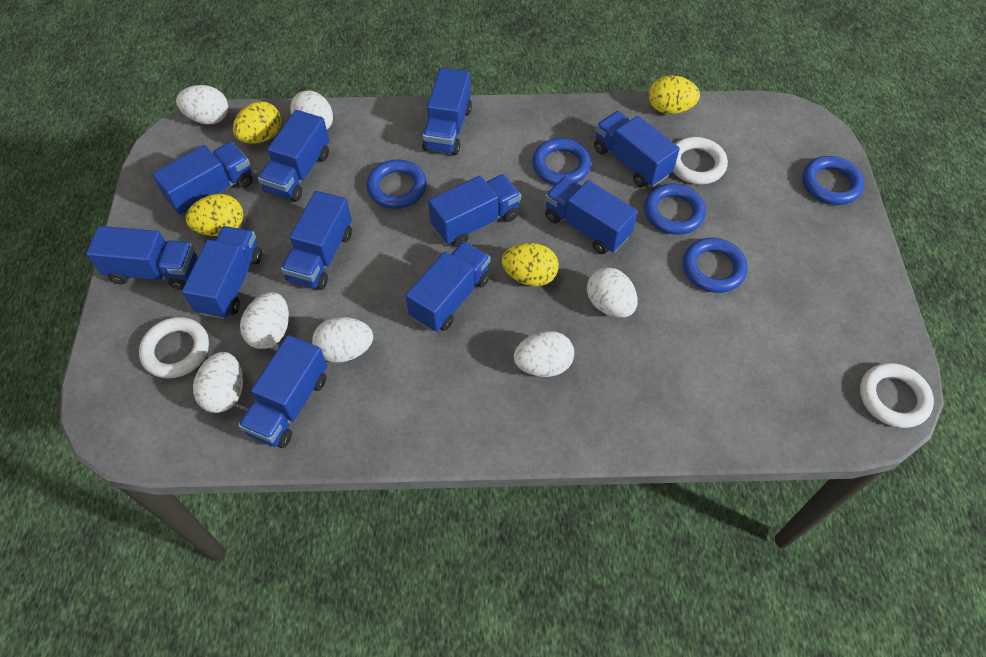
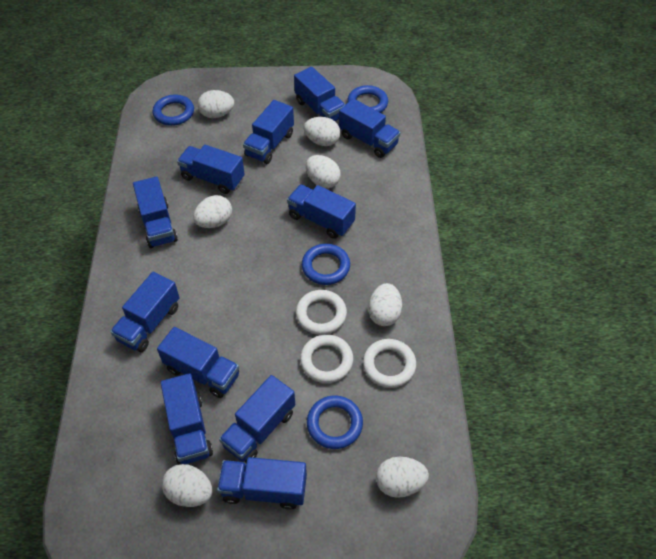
blue ring: [366,159,427,209] [532,138,591,185] [644,183,706,235] [683,238,747,293] [802,156,864,205] = 5 -> [153,94,194,126] [302,244,350,285] [307,395,363,449] [347,85,388,113] = 4
yellow egg: [185,194,243,236] [233,101,281,144] [502,243,559,286] [649,75,700,114] = 4 -> none = 0

